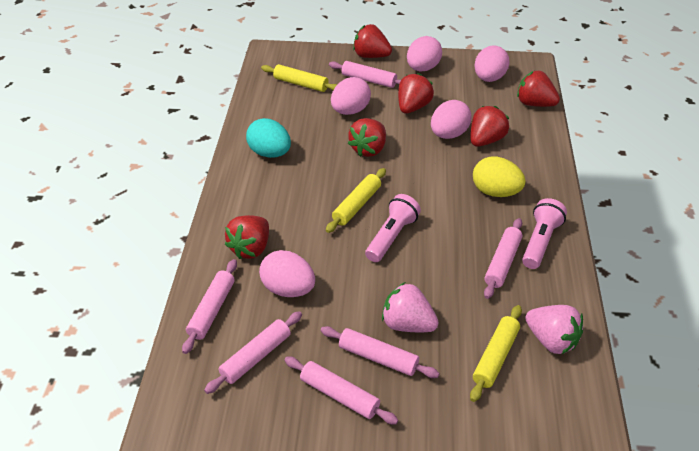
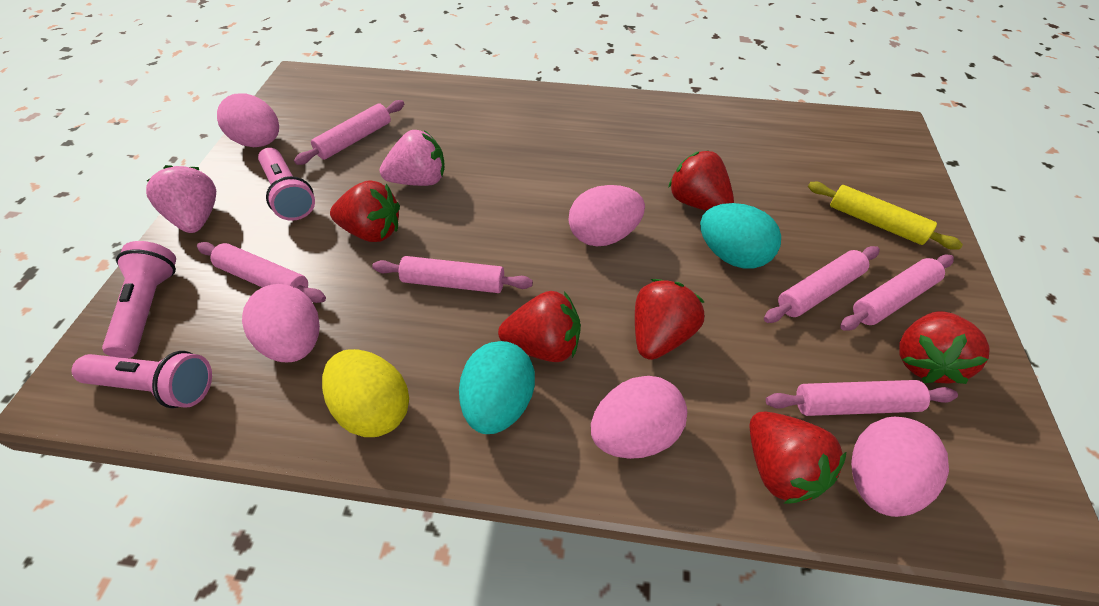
pink flashlight: [365,194,421,262] [522,198,567,269] = 2 -> [72,351,212,408] [102,241,176,358] [258,148,315,221] = 3
turquoise egg: [246,118,291,158] = 1 -> [459,341,535,434] [700,203,781,269] = 2
yellow rolling pin: [261,64,338,92] [326,168,386,233] [470,305,522,402] = 3 -> [808,182,963,250] = 1

